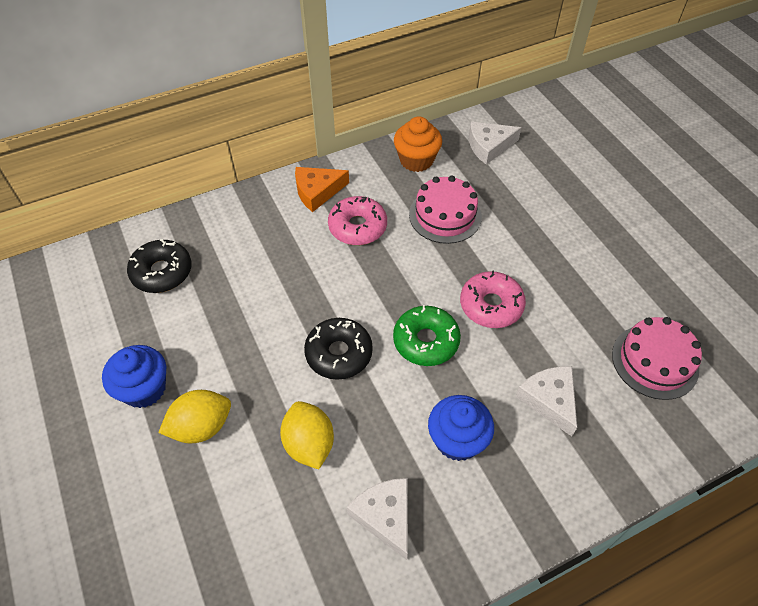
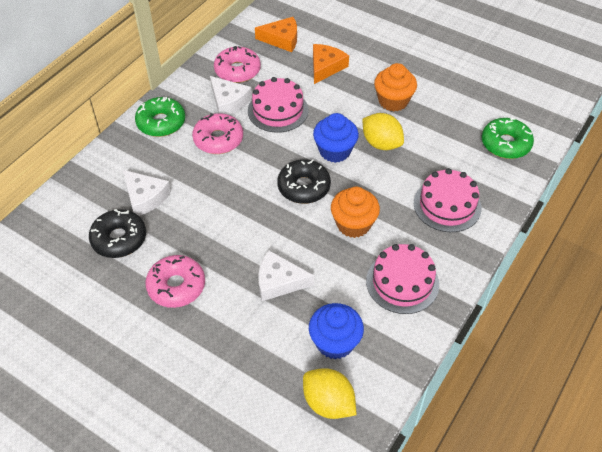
green donut: [393,305,461,366] = 1 -> [135,97,185,137] [482,118,534,159] = 2
orange cheese: [295,167,349,212] = 1 -> [255,17,297,52] [313,44,349,84] = 2
orange cupcake: [394,116,442,172] = 1 -> [331,187,380,238] [374,63,417,111] = 2
pink cake: [409,176,482,244] [612,317,702,400] = 2 -> [248,77,308,133] [366,244,439,314] [414,168,482,232] = 3
pink donut: [328,196,387,245] [460,270,526,328] = 2 -> [145,255,205,308] [192,113,243,154] [214,46,261,83] = 3

